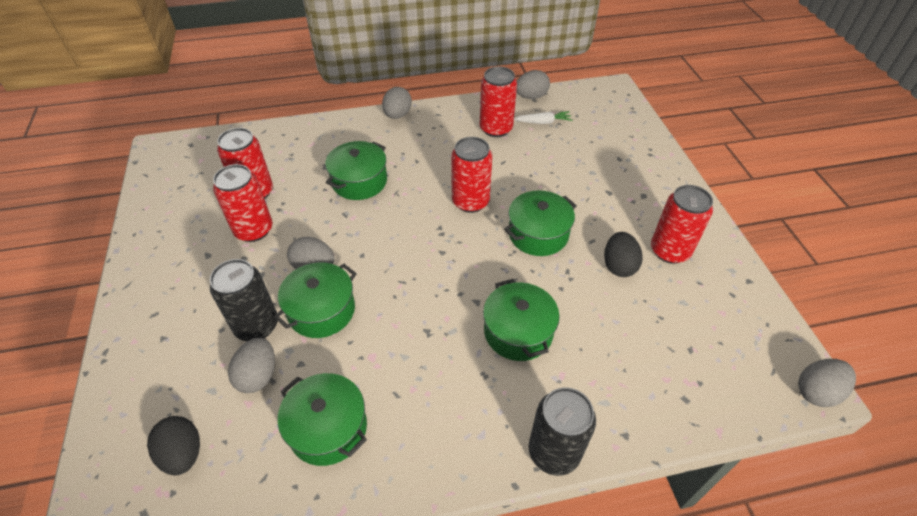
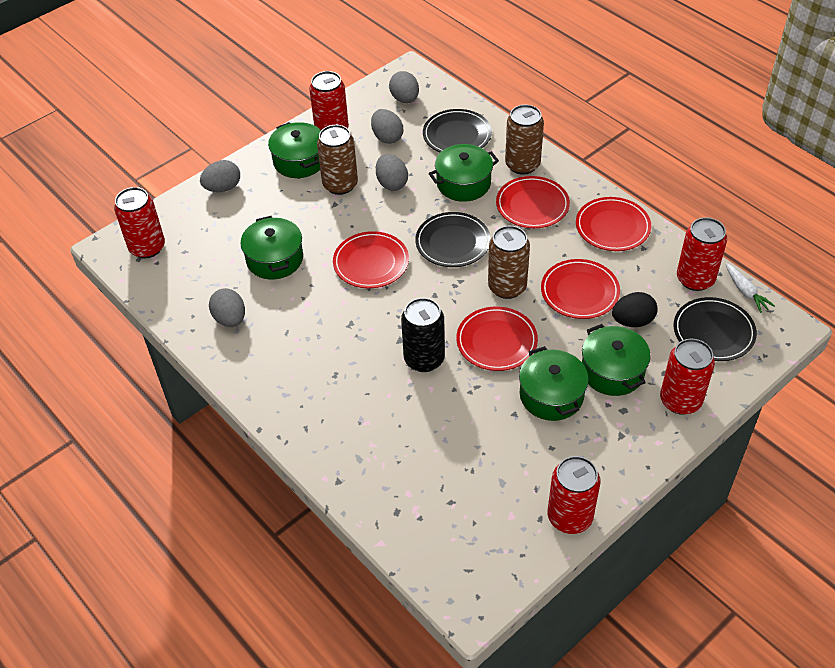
black can: [210,259,278,341] [529,387,596,476] = 2 -> [401,298,445,372] = 1
black egg: [147,416,200,475] [604,232,643,277] = 2 -> [612,292,658,327] = 1
black plate: none = 0 -> [415,212,491,267] [423,109,492,152] [674,297,757,361] = 3
brown can: none = 0 -> [317,125,358,195] [488,226,530,299] [505,105,544,175] = 3
red plate: none = 0 -> [333,231,409,288] [456,307,538,371] [496,176,570,228] [541,259,620,319] [576,197,651,251] = 5

